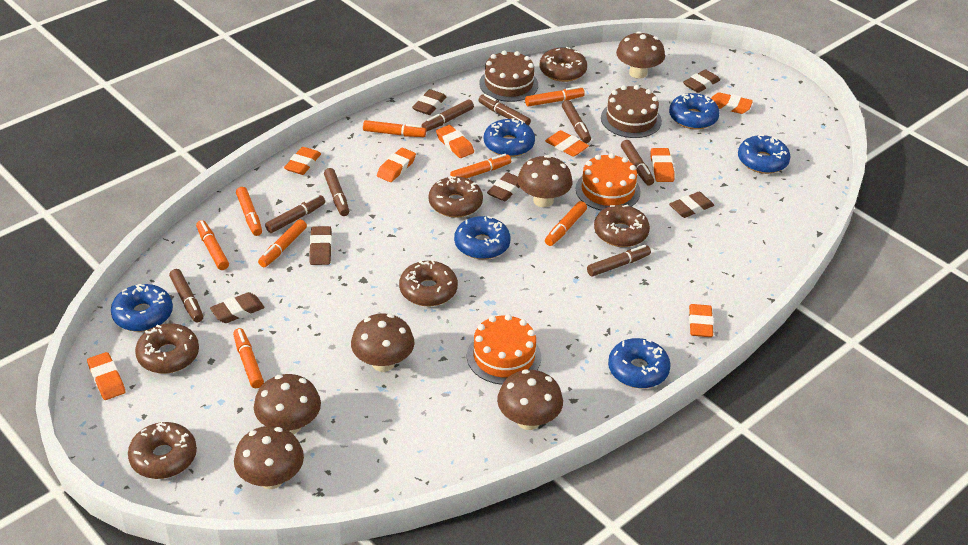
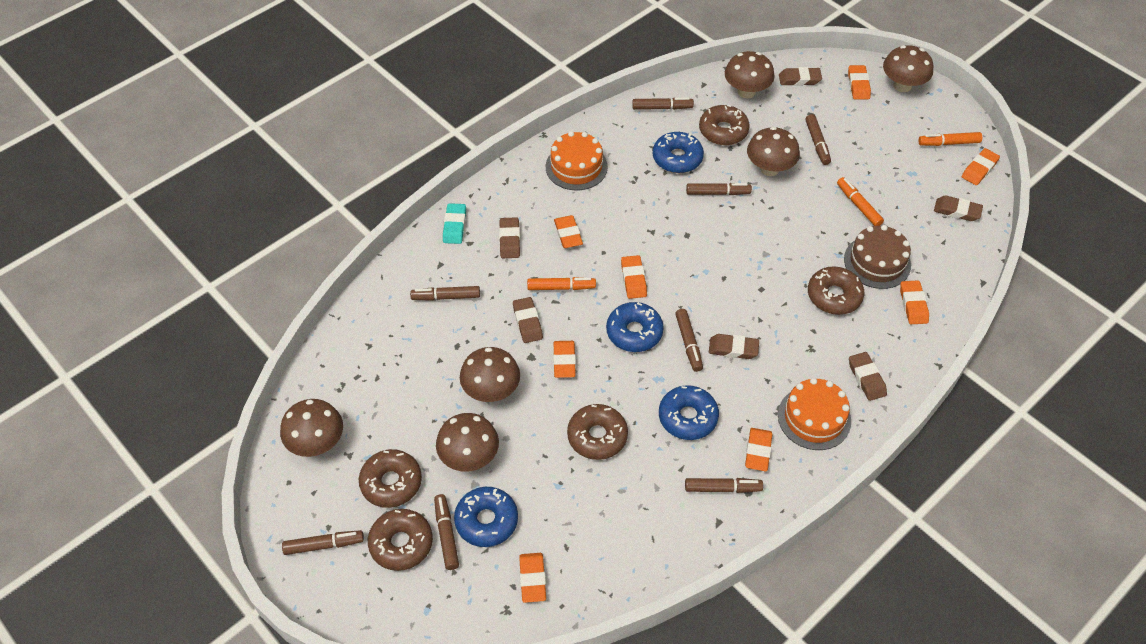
blue donut: [111,284,173,332] [454,216,511,259] [484,118,535,157] [608,338,671,388] [669,93,720,129] [738,134,790,174] = 6 -> [454,487,518,547] [606,302,664,352] [653,132,704,173] [659,385,719,440] = 4
brown cake: [479,50,538,102] [601,85,662,138] = 2 -> [844,225,911,289] = 1
brown donut: [128,422,197,479] [135,324,199,373] [399,260,458,306] [429,176,483,218] [539,47,587,82] [594,204,650,247] = 6 -> [359,449,422,508] [368,509,433,571] [567,404,628,460] [699,104,750,145] [808,266,864,315] = 5
orange marker: [196,220,229,270] [233,328,264,388] [236,187,262,236] [258,219,307,267] [363,120,426,137] [450,154,511,178] [525,86,585,107] [545,201,587,246] = 8 -> [527,277,596,290] [837,177,884,226] [918,132,982,146] = 3
turquoise eraser: none = 0 -> [443,203,466,244] = 1

